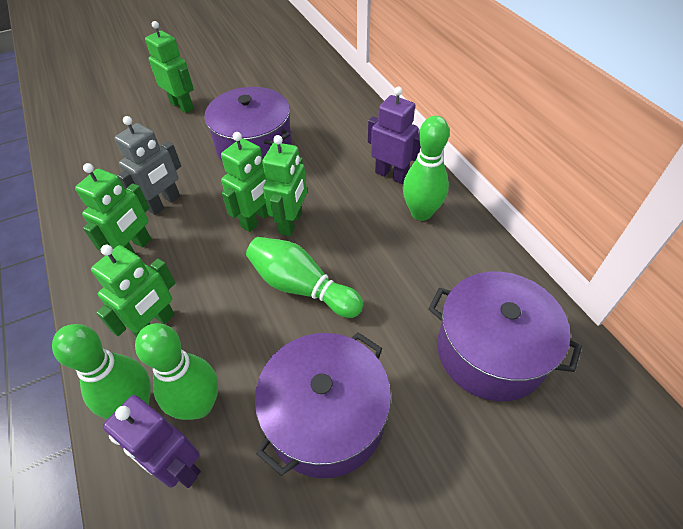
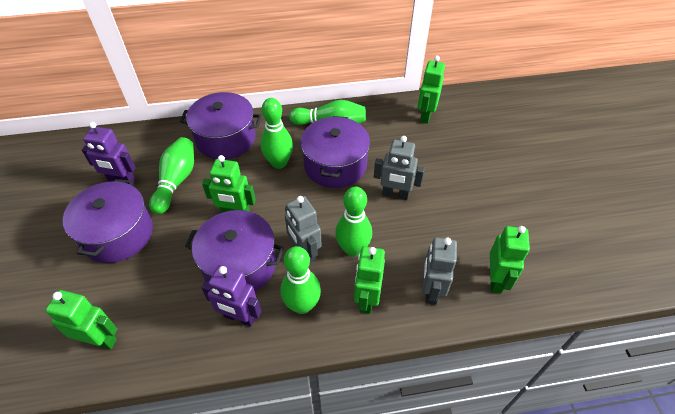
green bowling pin: [52,324,151,419] [135,323,218,420] [246,237,363,318] [403,116,449,221] = 4 -> [149,137,194,214] [261,98,293,169] [281,246,321,314] [289,100,366,125] [335,187,372,257] = 5
grey robot: [114,116,181,215] = 1 -> [285,196,322,263] [374,136,425,200] [423,237,457,305] = 3
purple pot: [205,87,292,162] [255,332,391,478] [428,272,582,401] = 3 -> [63,179,153,263] [180,92,262,159] [185,210,284,291] [301,116,370,188] = 4

